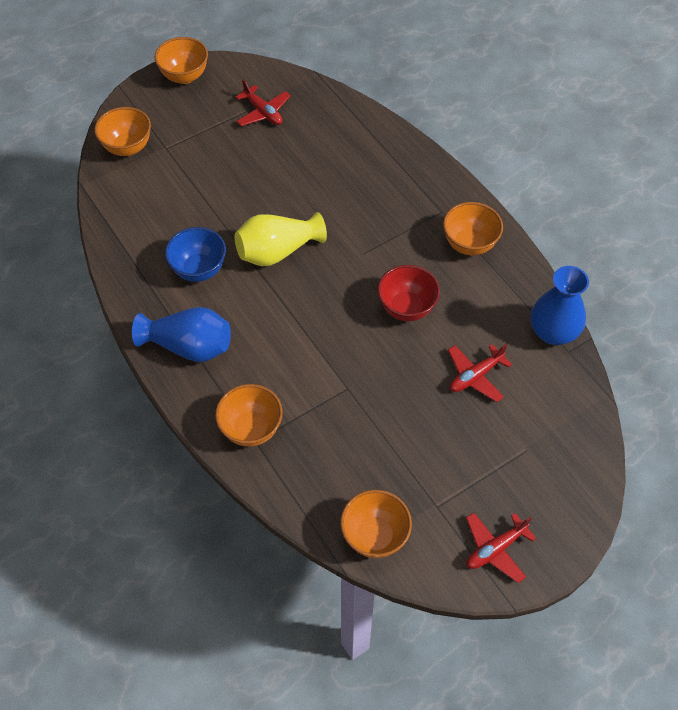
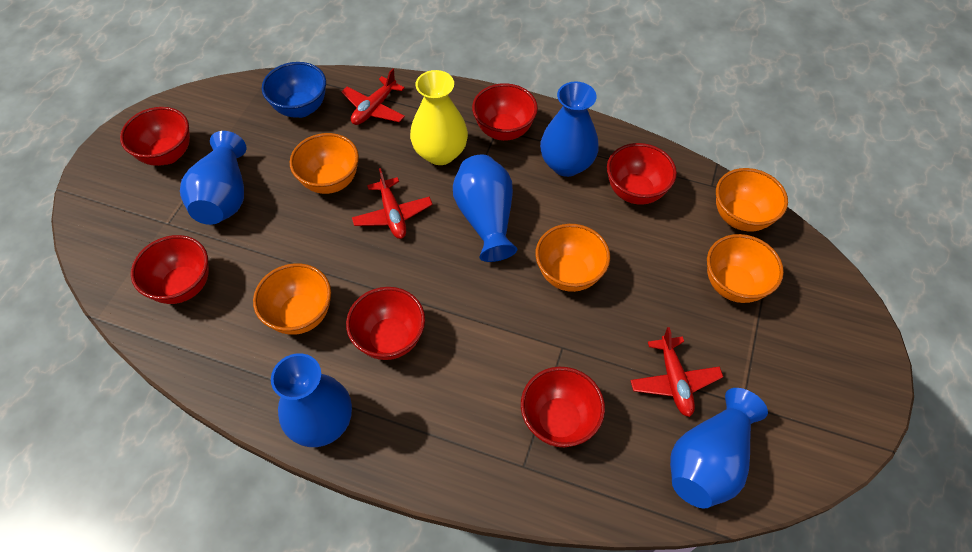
blue vase: [132,307,231,362] [531,266,589,345] = 2 -> [180,131,246,225] [271,353,352,447] [453,155,517,262] [540,81,599,177] [670,388,768,508] = 5
red bowl: [378,265,440,321] = 1 -> [120,107,190,166] [131,235,209,304] [346,287,425,360] [472,83,538,141] [521,367,605,447] [607,143,677,205] = 6

